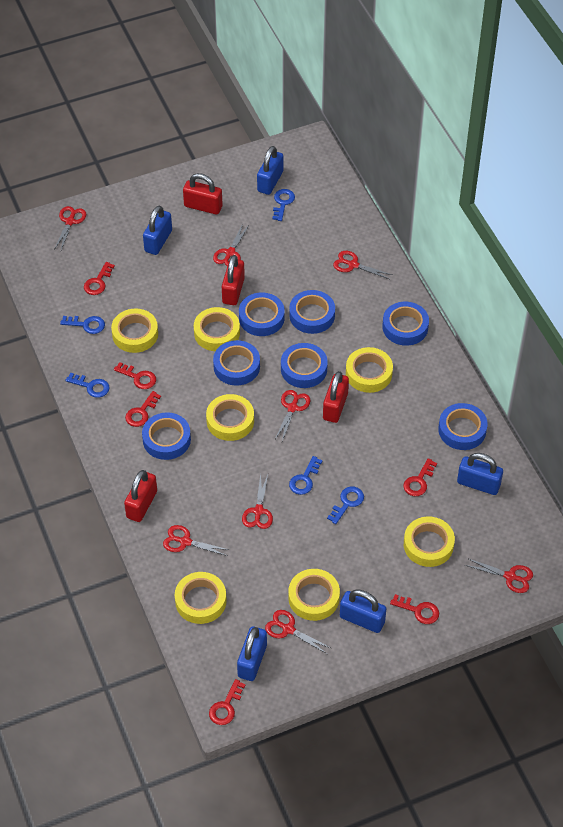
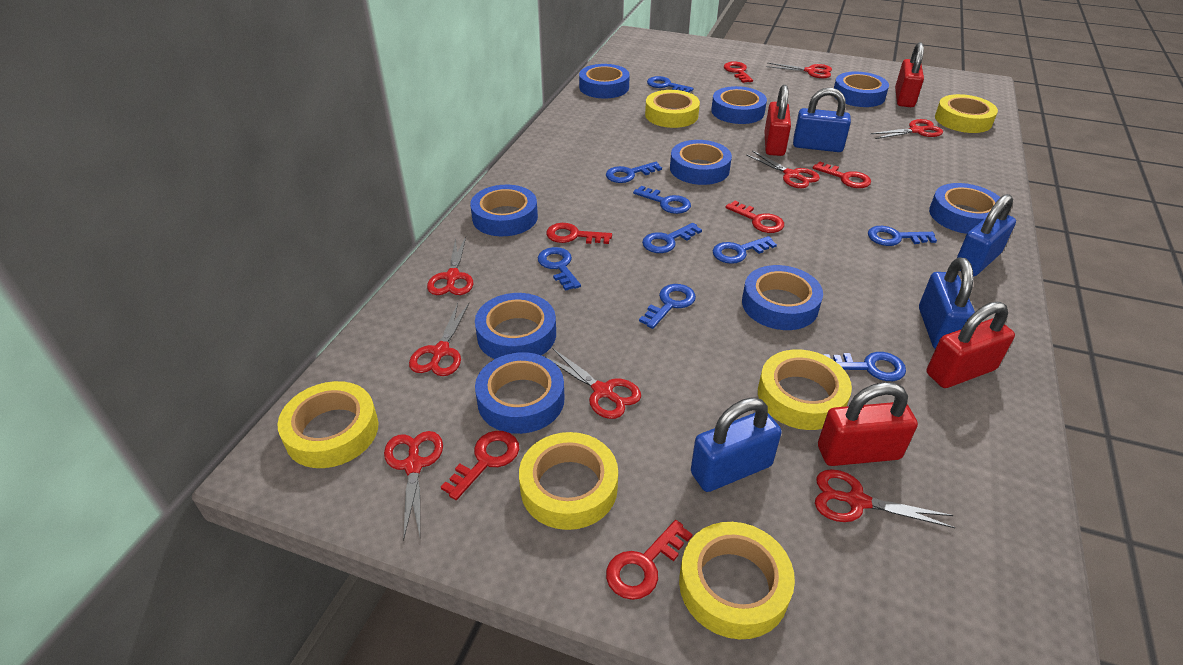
blue key: [60,316,105,334] [65,373,110,398] [272,189,295,221] [289,456,323,495] [327,487,364,524] = 5 -> [538,247,581,291] [606,162,662,183] [633,186,691,214] [639,284,696,329] [642,223,702,253] [647,76,693,92] [712,236,777,264] [823,352,906,381] [868,226,937,246] = 9
blue padlock: [143,206,172,255] [237,626,267,681] [257,146,283,195] [340,589,387,633] [457,453,503,495] = 5 -> [691,397,782,492] [793,88,851,152] [919,257,975,349] [956,194,1016,276] = 4
blue tape: [142,412,191,460] [213,340,260,386] [239,293,285,336] [281,343,328,388] [289,290,335,334] [382,302,429,346] [438,403,488,450] = 7 -> [470,185,538,236] [475,293,556,359] [475,352,565,434] [579,64,630,98] [670,140,732,185] [711,86,767,124] [742,265,823,330] [834,72,889,107] [929,183,1000,234] = 9
yellow tape: [111,309,158,353] [175,572,227,624] [194,307,240,351] [206,394,254,441] [288,569,340,621] [346,347,393,393] [404,516,455,567] = 7 -> [277,381,378,468] [519,432,618,530] [645,90,700,128] [679,522,795,639] [758,349,852,430] [935,94,998,133] = 6

